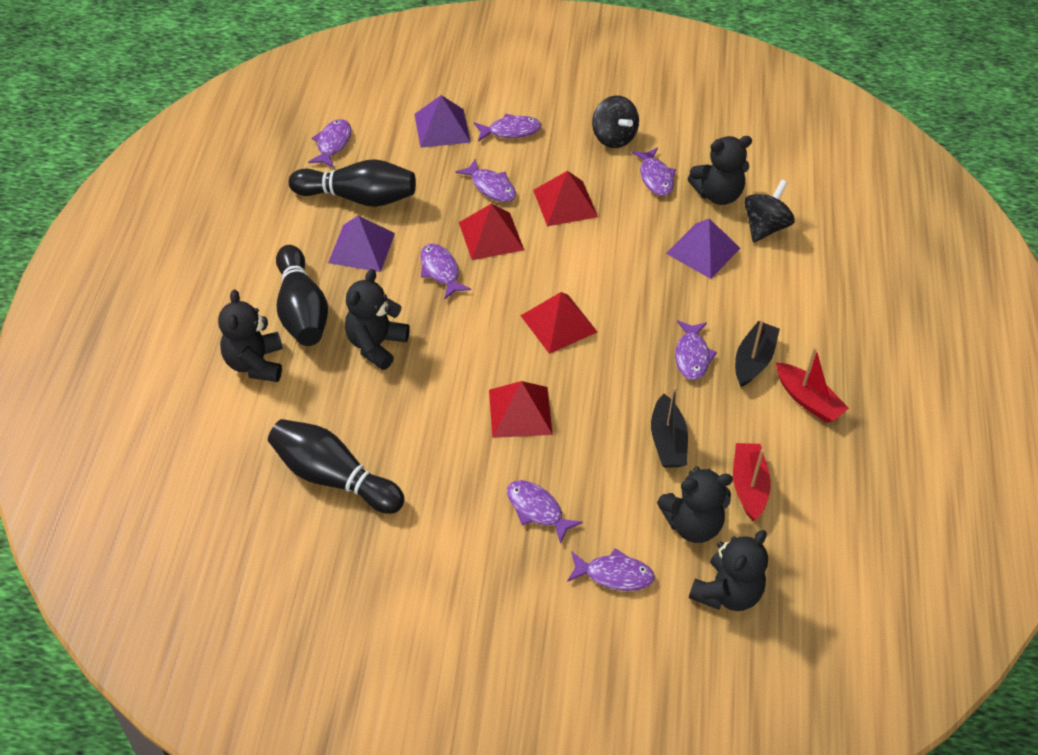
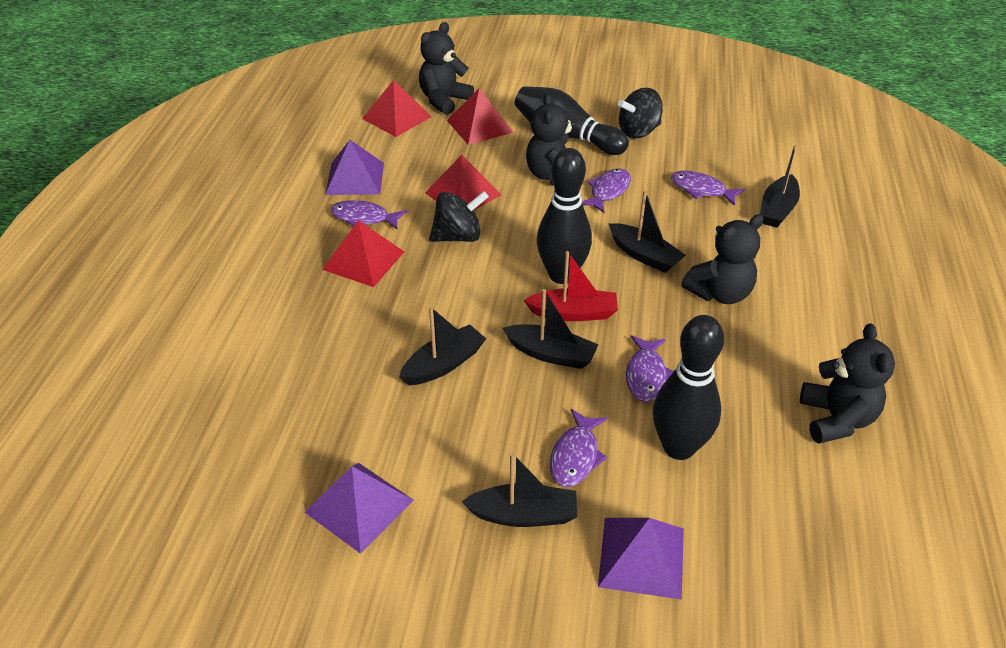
black boat: [651,387,688,468] [735,319,780,387] = 2 -> [399,307,486,385] [462,453,577,527] [503,289,599,369] [609,191,686,273] [760,145,800,228] = 5
black teddy bear: [218,290,283,382] [345,269,410,370] [657,466,733,543] [688,136,752,205] [689,530,768,611] = 5 -> [419,22,474,115] [526,93,575,185] [681,214,764,304] [800,323,895,444] = 4
purple fish: [308,119,351,168] [420,244,471,299] [456,159,516,202] [474,114,541,141] [507,480,583,544] [567,548,655,591] [632,147,676,196] [675,320,717,380] = 8 -> [331,200,407,230] [550,409,607,487] [582,169,631,213] [626,335,674,402] [671,171,745,206] = 5
red boat: [733,443,771,521] [776,347,849,423] = 2 -> [524,251,618,321] = 1

